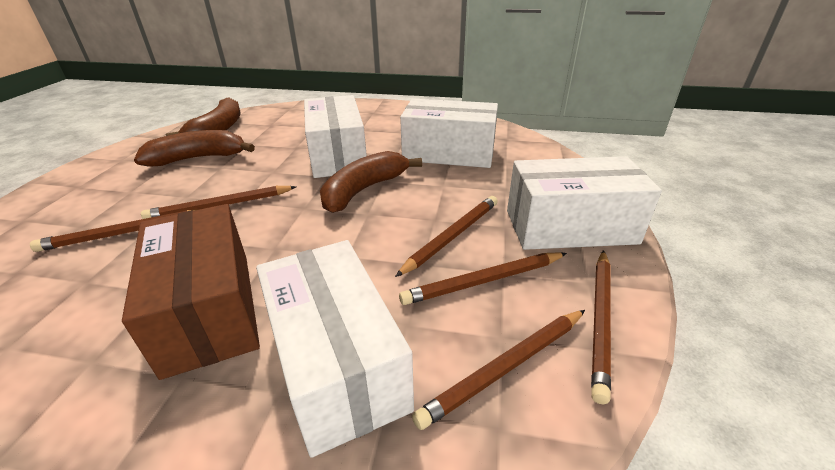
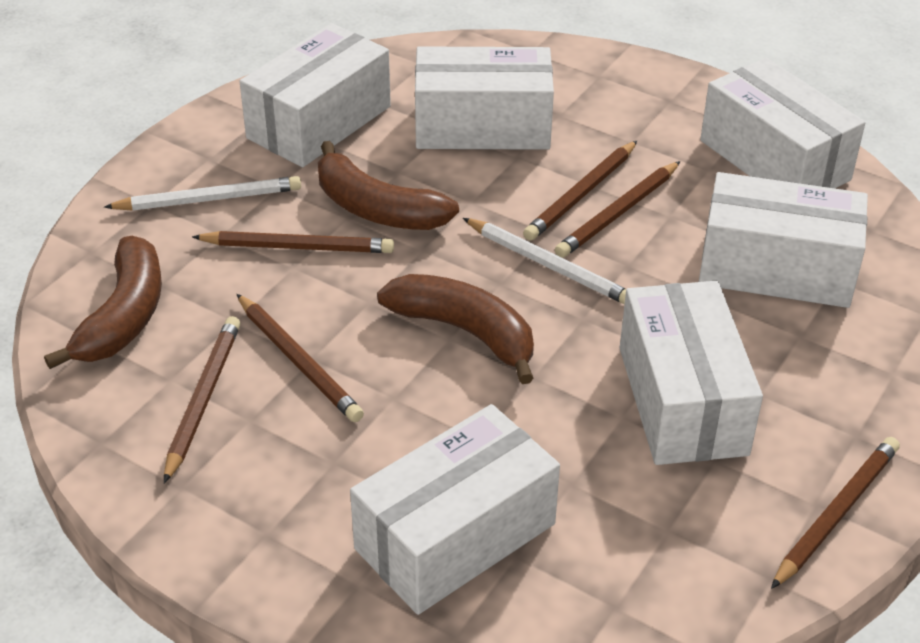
brown box: [122,204,260,380] = 1 -> none = 0
white box: [256,240,414,458] [304,95,367,178] [400,98,498,168] [507,156,662,250] = 4 -> [240,23,391,167] [350,404,560,615] [415,46,554,150] [620,281,763,465] [699,172,868,308] [700,58,865,188] = 6
white pencil: none = 0 -> [104,176,301,211] [463,218,626,304] = 2

